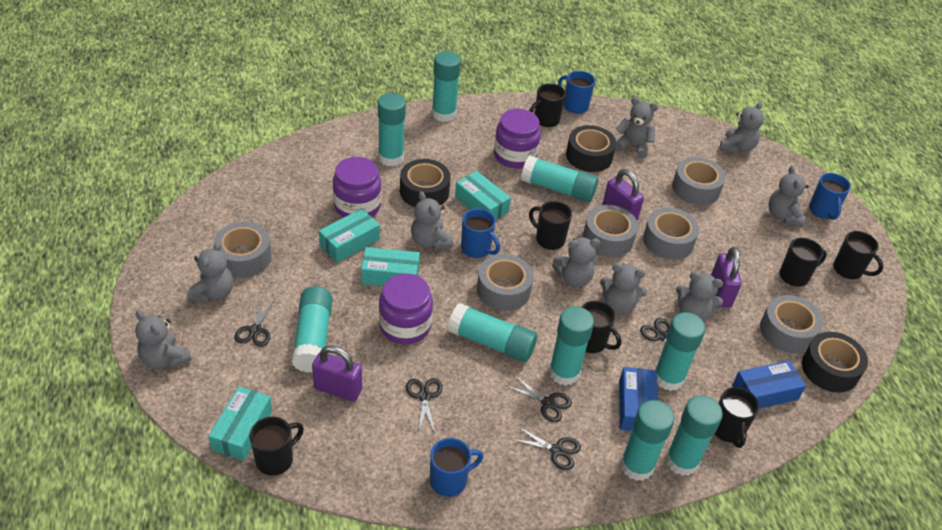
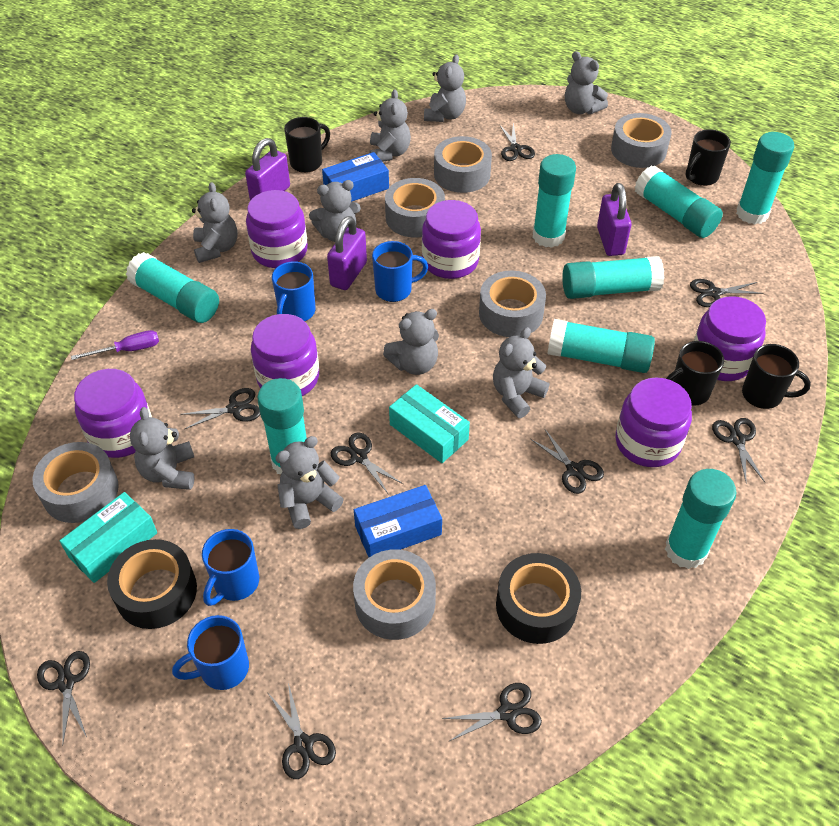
black mug: [250,417,304,476] [529,83,566,127] [529,201,572,250] [582,301,621,353] [715,387,759,448] [780,238,827,287] [833,231,884,279] = 7 -> [284,117,330,173] [666,341,724,406] [686,129,731,186] [742,344,811,409] = 4
black scissors: [235,298,276,347] [406,378,442,433] [506,375,572,422] [511,426,581,470] [640,318,695,362] = 5 -> [37,651,90,746] [180,388,260,429] [267,683,336,779] [331,433,403,495] [442,683,542,741] [499,123,535,161] [531,430,604,494] [690,279,763,307] [712,418,765,482] = 9
black tape: [400,159,451,207] [566,125,616,172] [802,332,868,393] = 3 -> [107,539,197,629] [496,553,581,644] = 2
purple jar: [333,157,381,217] [379,273,433,344] [494,109,541,169] = 3 -> [74,369,152,458] [246,190,308,268] [251,314,319,396] [422,200,481,279] [615,378,692,467] [694,296,766,381] = 6
purple screwdriver: none = 0 -> [71,330,159,360] = 1
turquoise box: [208,386,272,461] [319,208,380,263] [361,247,420,286] [455,171,511,220] = 4 -> [60,492,157,583] [389,384,470,463] = 2
turquoise glue stick: [292,286,333,373] [378,93,406,167] [432,51,461,122] [448,303,537,362] [521,155,598,202] [549,306,594,386] [620,400,675,481] [655,312,705,391] [665,395,723,476] = 9 -> [126,252,219,323] [257,378,307,474] [533,154,576,248] [547,319,655,373] [562,256,665,299] [634,166,723,238] [665,469,736,569] [736,132,794,224] = 8

